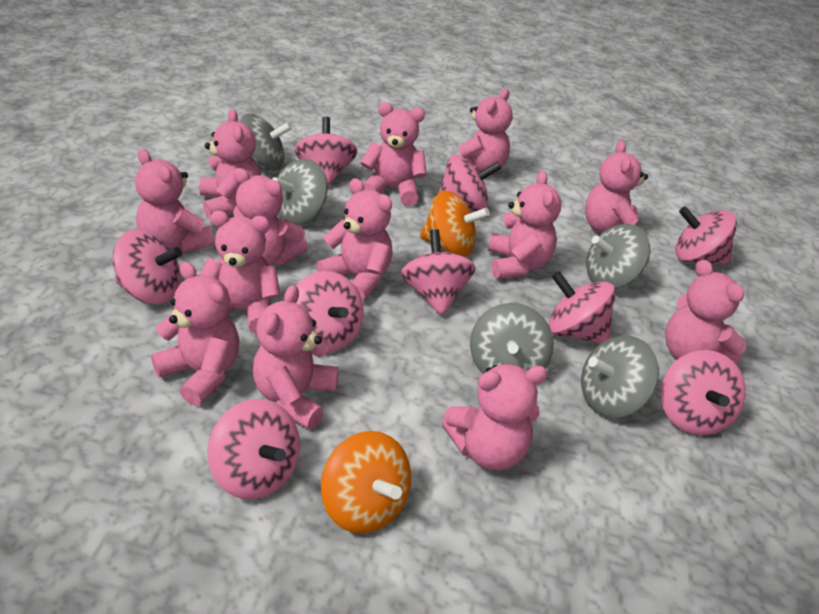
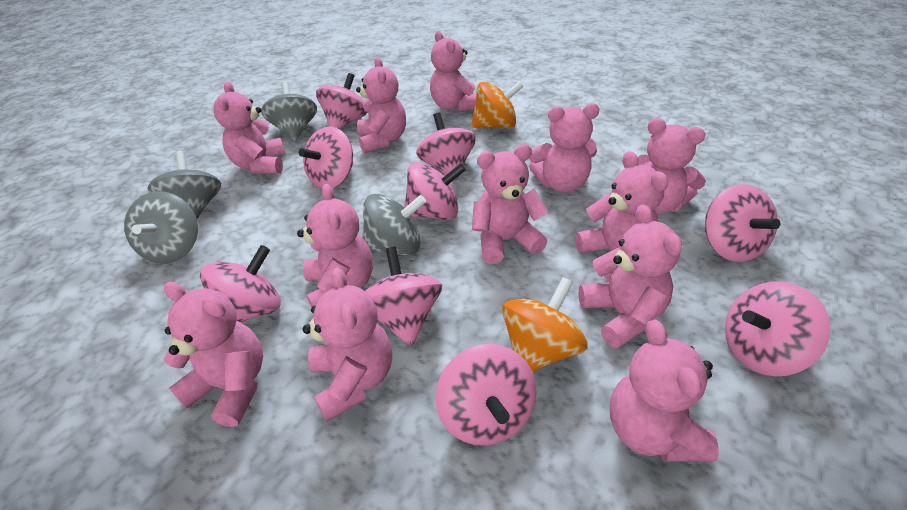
grey spinning top: [240,114,292,171] [272,159,328,225] [470,303,554,374] [581,336,659,418] [586,224,650,289] = 5 -> [124,191,198,264] [148,151,221,219] [261,81,317,141] [362,194,426,256] = 4
pink teddy bear: [135,149,214,253] [151,262,239,406] [199,211,280,334] [200,109,261,219] [233,168,308,266] [253,285,338,430] [317,178,393,302] [360,102,427,206] [442,365,548,470] [451,89,512,174] [488,171,561,279] [585,141,648,233] [665,259,747,365] = 13 -> [164,282,263,427] [213,82,285,174] [297,184,373,308] [303,268,392,421] [356,57,406,153] [430,31,476,112] [472,144,548,264] [529,103,599,192] [575,151,668,280] [579,205,682,348] [610,320,719,462] [637,118,706,214] = 12

